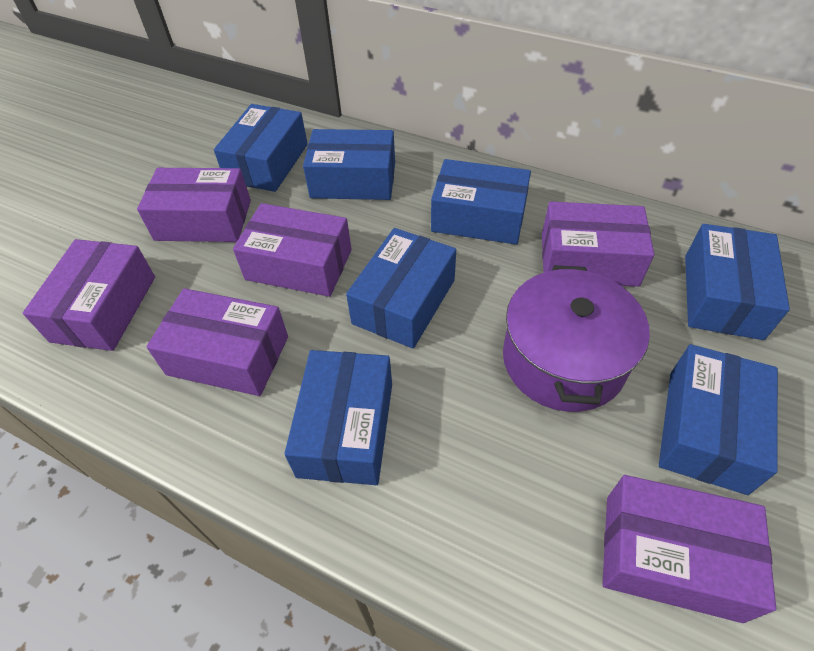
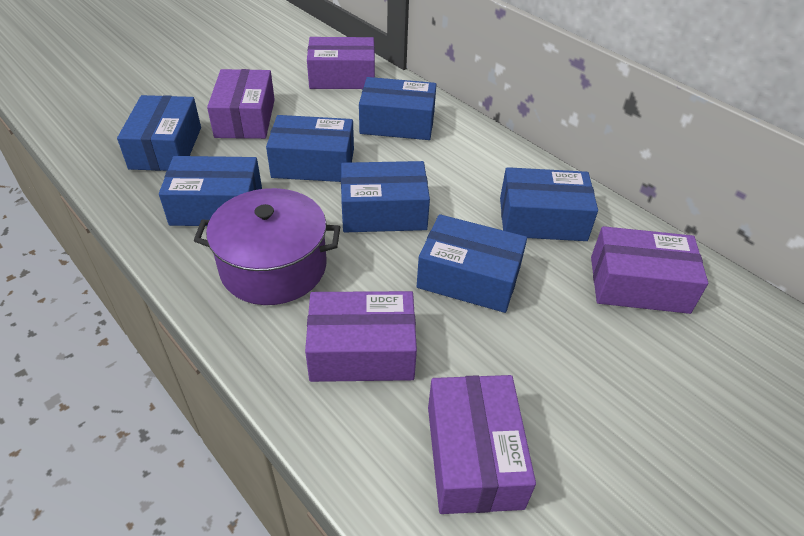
purple box: [23,239,155,351] [137,168,251,242] [146,288,288,396] [233,203,352,297] [542,202,654,287] [602,475,776,623] = 6 -> [207,69,275,139] [305,291,417,382] [307,37,375,89] [428,375,536,514] [591,226,708,314] = 5

